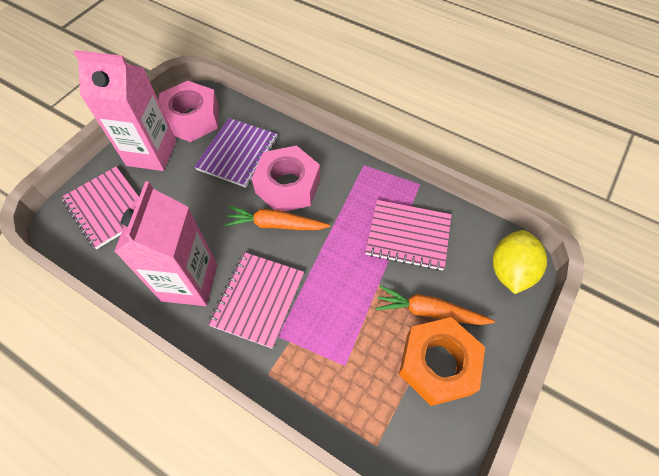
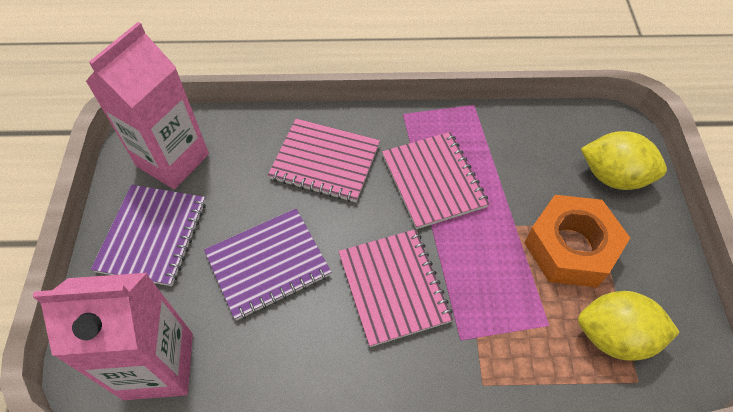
orange carrot: [224,206,330,230] [376,285,495,325] = 2 -> none = 0
pink nut: [159,81,219,142] [251,146,320,212] = 2 -> none = 0
purple notebook: [194,118,278,188] = 1 -> [91,185,206,286] [204,209,331,321] = 2
yellow lemon: [493,230,547,294] = 1 -> [578,291,680,361] [581,131,667,190] = 2

